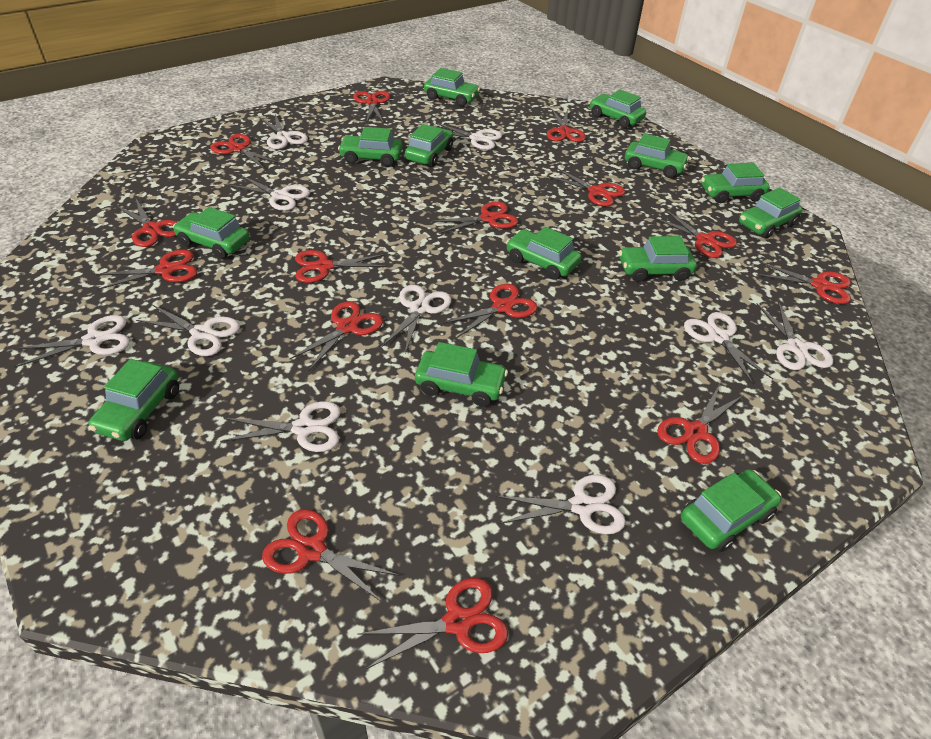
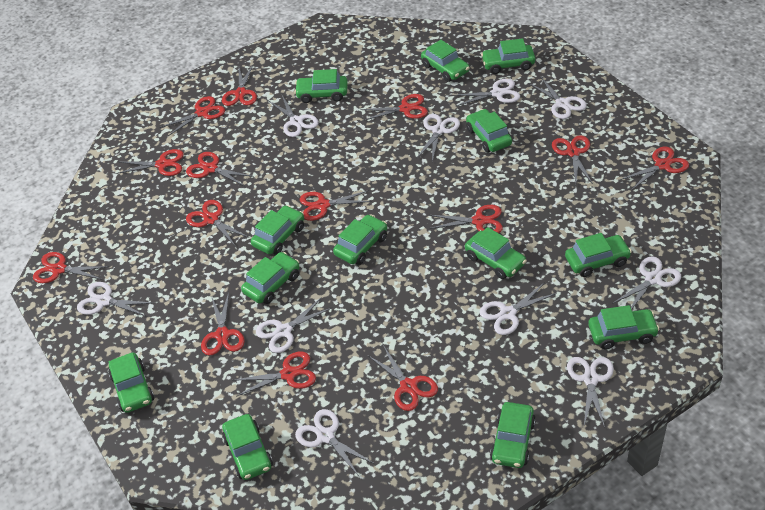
red scissors: [95,250,197,290] [117,199,178,247] [210,134,279,169] [262,509,400,602] [289,301,383,371] [295,250,388,283] [353,91,390,123] [358,578,508,669] [432,201,518,234] [442,284,537,338] [547,109,586,142] [547,168,625,207] [653,210,737,258] [657,384,744,464] [757,261,851,304] = 15 -> [33,252,109,283] [116,149,184,176] [160,96,225,136] [186,152,254,187] [186,200,249,247] [201,292,245,356] [222,65,257,106] [232,352,316,397] [300,190,372,221] [360,94,428,121] [367,345,438,411] [429,205,503,233] [552,135,593,184] [620,147,689,190] = 14

